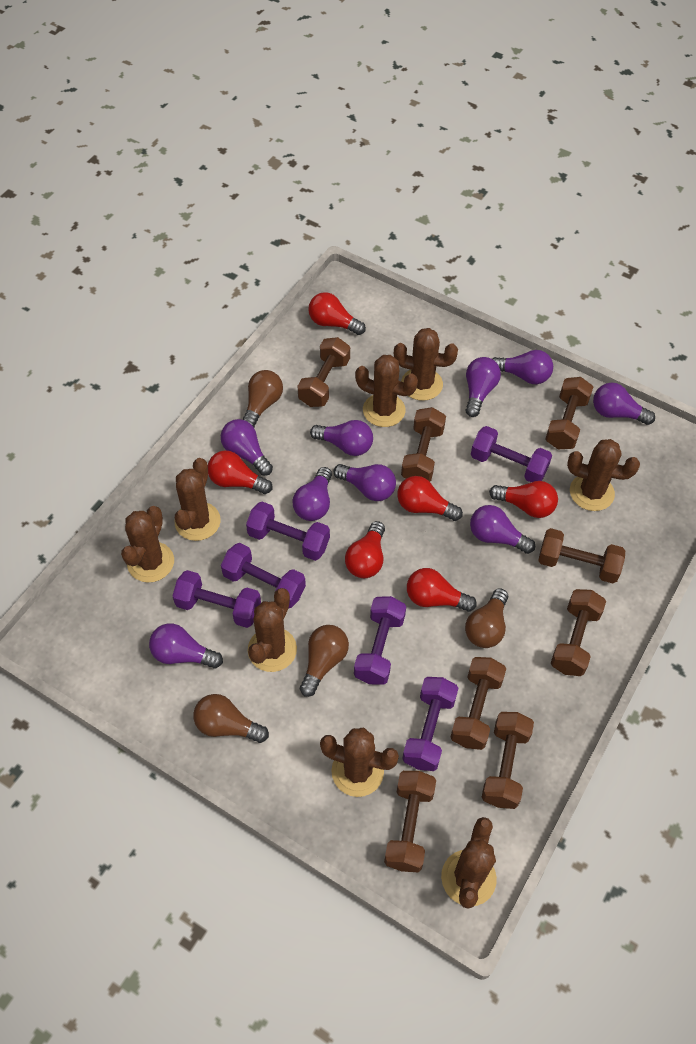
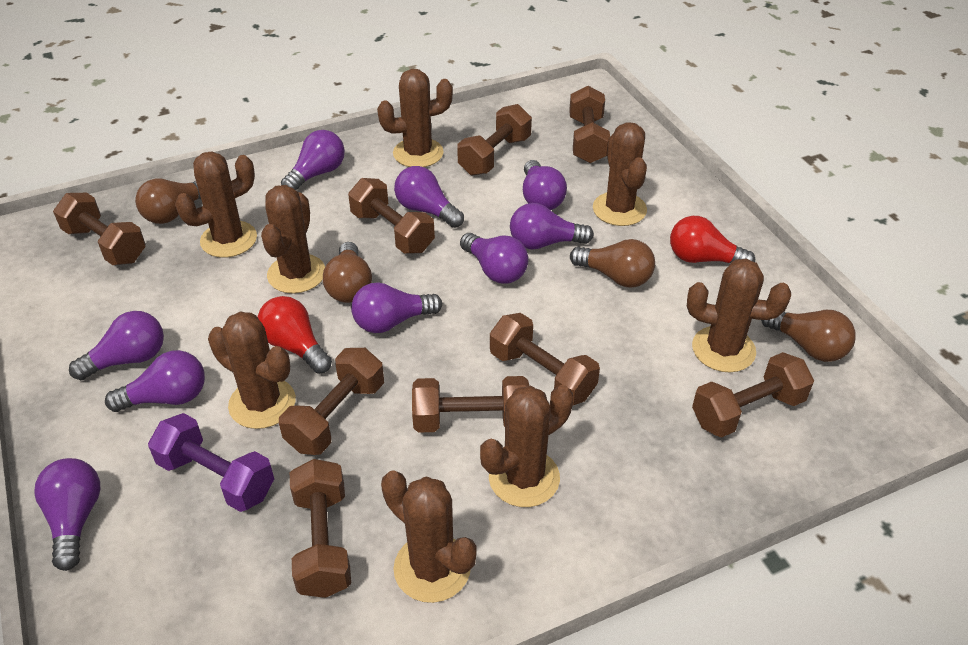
brown dumbbell: [298,337,350,407] [384,771,436,872] [401,407,446,482] [450,657,506,750] [482,712,534,809] [538,528,625,583] [545,377,593,449] [551,589,606,676] = 8 -> [53,193,146,265] [279,348,384,455] [290,459,351,598] [348,178,435,254] [412,376,529,433] [457,104,532,176] [490,313,600,405] [569,86,610,163] [692,352,814,438] = 9
purple dumbbell: [173,570,261,628] [221,543,306,609] [246,502,330,561] [354,596,406,685] [402,677,458,771] [471,426,552,482] = 6 -> [148,413,274,512] = 1
red light bulb: [208,450,272,494] [308,292,366,335] [345,521,385,578] [397,476,463,521] [407,568,477,612] [489,481,558,518] = 6 -> [257,296,332,374] [670,216,755,263] = 2

